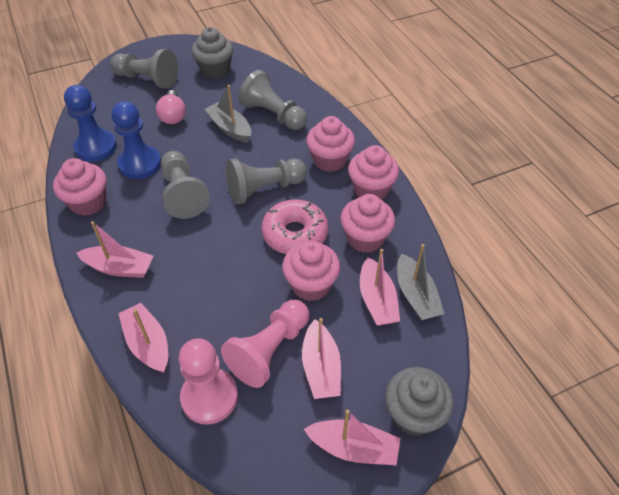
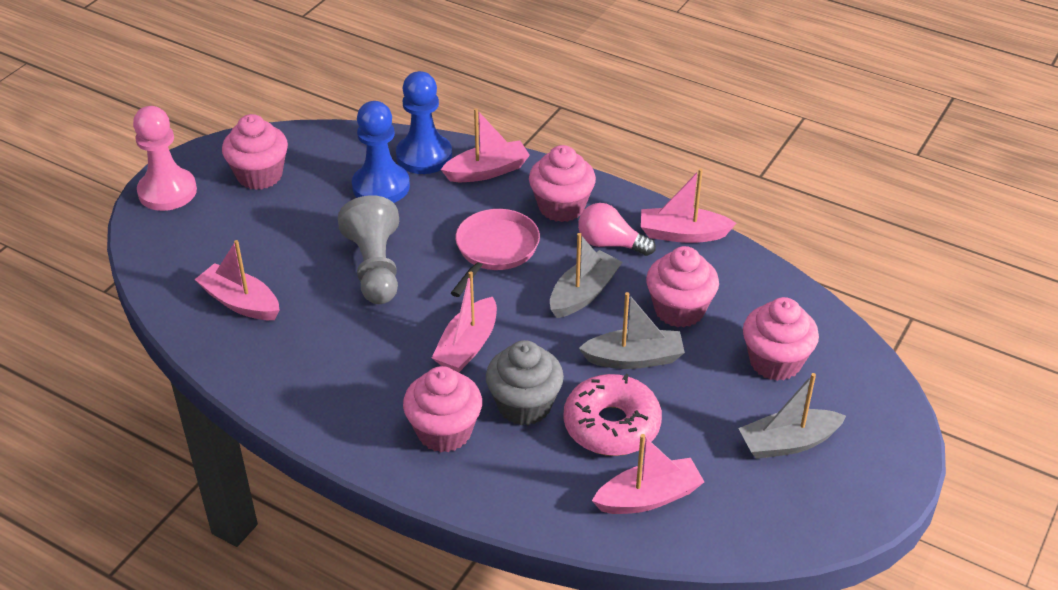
grey boat: [205,85,251,143] [397,244,444,320] = 2 -> [550,233,622,318] [579,292,685,369] [738,373,846,459] = 3
grey cupcake: [191,27,233,78] [385,367,454,436] = 2 -> [486,340,564,425] = 1
grey pawn: [110,49,178,89] [161,151,210,219] [226,158,307,204] [238,70,307,130] = 4 -> [338,195,399,304] = 1
pink pan: none = 0 -> [451,209,540,297] = 1
pink pawn: [179,338,238,425] [221,300,309,388] = 2 -> [133,106,197,211] = 1

